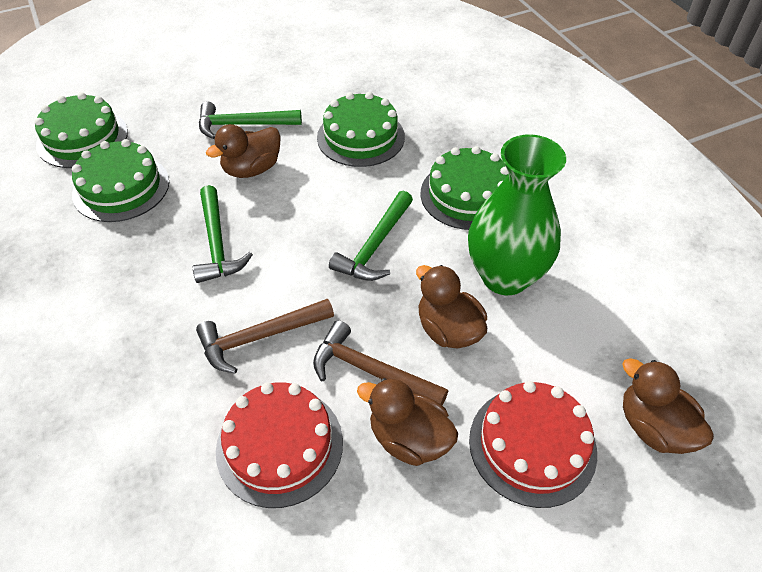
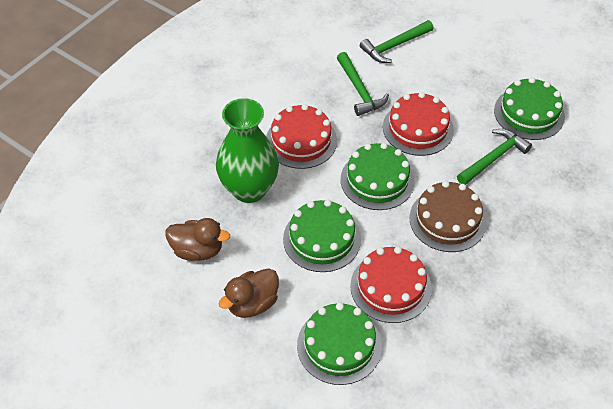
brown cake: none = 0 -> [409,181,487,252] = 1
brown duck: [206,124,281,178] [357,378,458,466] [416,265,487,348] [623,358,714,454] = 4 -> [166,218,230,261] [219,268,279,318] = 2
brown hammer: [196,299,334,374] [313,320,448,406] = 2 -> none = 0
red cake: [216,382,343,508] [469,381,597,508] = 2 -> [266,104,337,169] [350,246,432,323] [383,92,454,156] = 3

